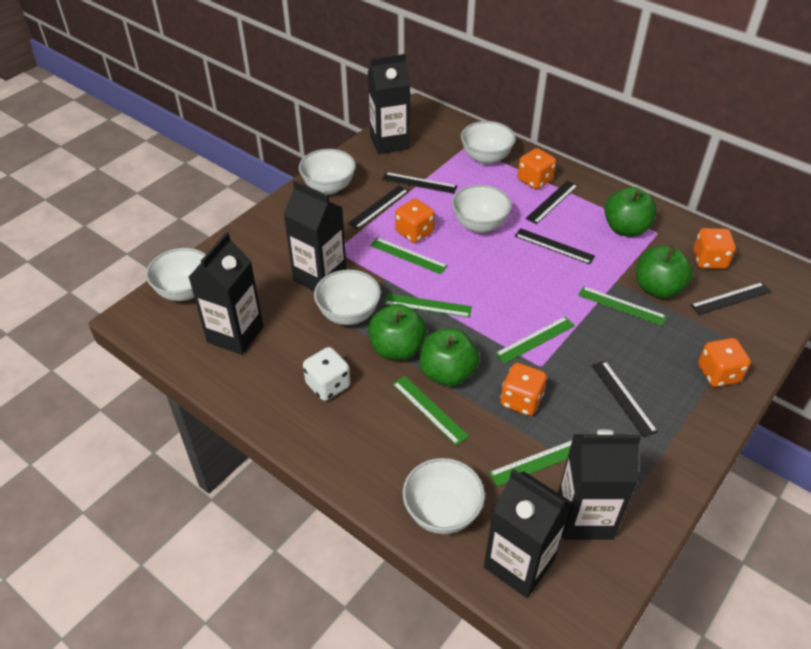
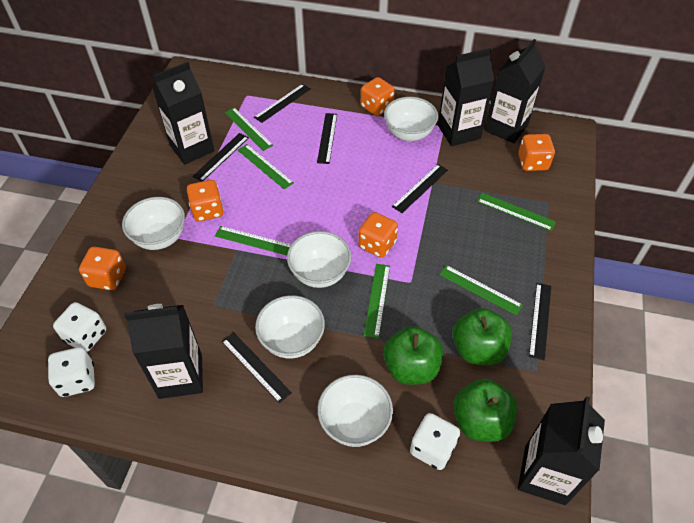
green apple: [368,304,427,360] [420,328,480,386] [604,187,657,237] [636,246,693,299] = 4 -> [383,326,443,385] [452,308,512,365] [453,379,517,442] = 3
white bowl: [146,248,206,301] [299,149,356,195] [314,269,381,325] [402,458,485,534] [452,185,512,233] [461,121,516,165] = 6 -> [122,197,185,250] [255,295,325,358] [287,231,352,288] [317,375,393,447] [384,97,438,141] = 5
white dice: [303,347,350,401] = 1 -> [48,347,95,397] [53,302,106,352] [410,413,460,470] = 3

